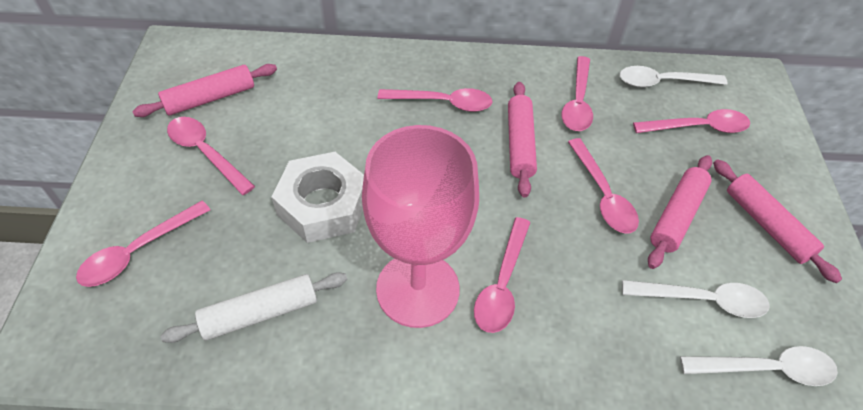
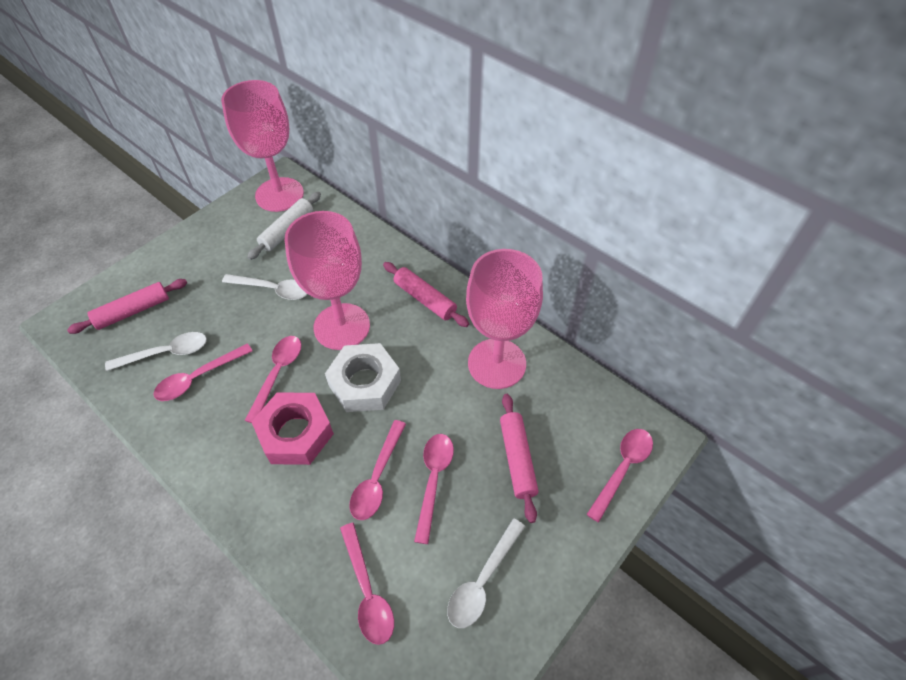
pink goblet: [362,125,479,328] = 1 -> [221,80,304,212] [285,211,370,350] [466,249,543,389] = 3
pink nut: none = 0 -> [252,392,334,465] = 1
pink rolling pin: [132,64,277,117] [508,82,537,197] [648,155,712,269] [713,159,842,283] = 4 -> [67,279,187,334] [383,262,469,327] [500,394,539,523] = 3
pink spoon: [76,200,210,287] [167,117,255,195] [378,88,492,112] [474,217,531,333] [562,56,593,131] [568,138,639,234] [633,109,750,133] = 7 -> [153,343,253,401] [245,336,301,423] [340,523,394,645] [349,420,406,520] [414,434,454,544] [586,429,653,523] = 6

